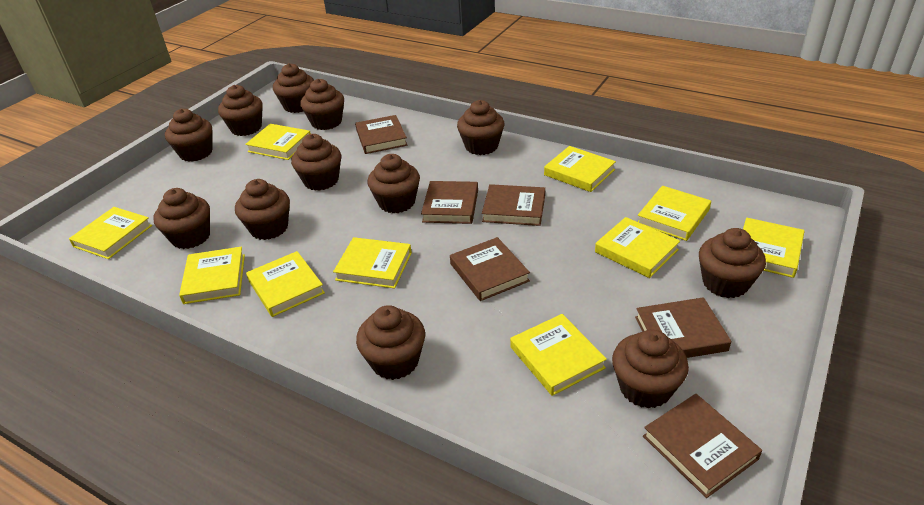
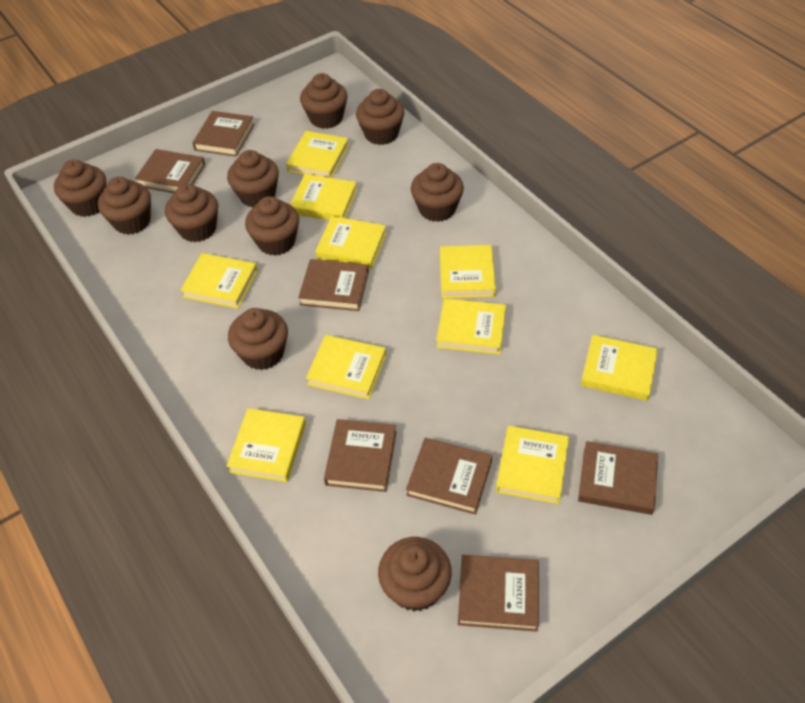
brown book: [355,115,408,154] [421,181,478,224] [450,237,530,301] [482,184,545,226] [635,297,731,358] [643,394,762,498] = 6 -> [135,149,205,193] [193,111,255,157] [298,259,369,311] [324,419,397,492] [406,438,492,515] [458,555,539,632] [578,441,658,515] = 7
brown cupcake: [153,188,210,249] [165,109,212,162] [218,85,263,136] [235,179,290,240] [273,63,314,113] [291,134,341,191] [300,79,344,130] [356,305,425,380] [367,154,420,213] [457,100,504,155] [612,330,689,409] [699,228,766,298] = 12 -> [54,159,107,217] [98,177,151,235] [165,184,218,242] [227,150,279,208] [228,308,288,370] [245,196,299,256] [300,73,348,129] [356,89,404,145] [378,537,452,611] [411,163,464,222] = 10

